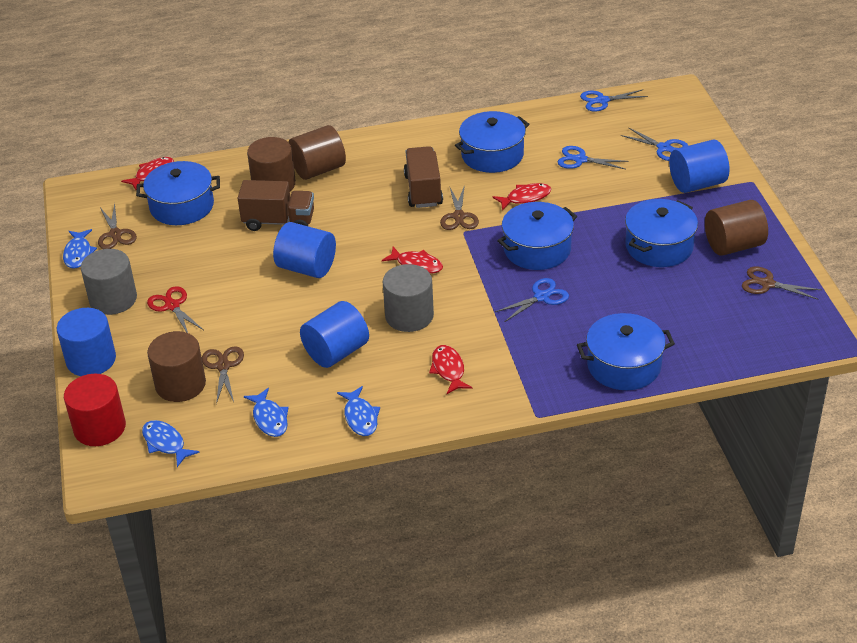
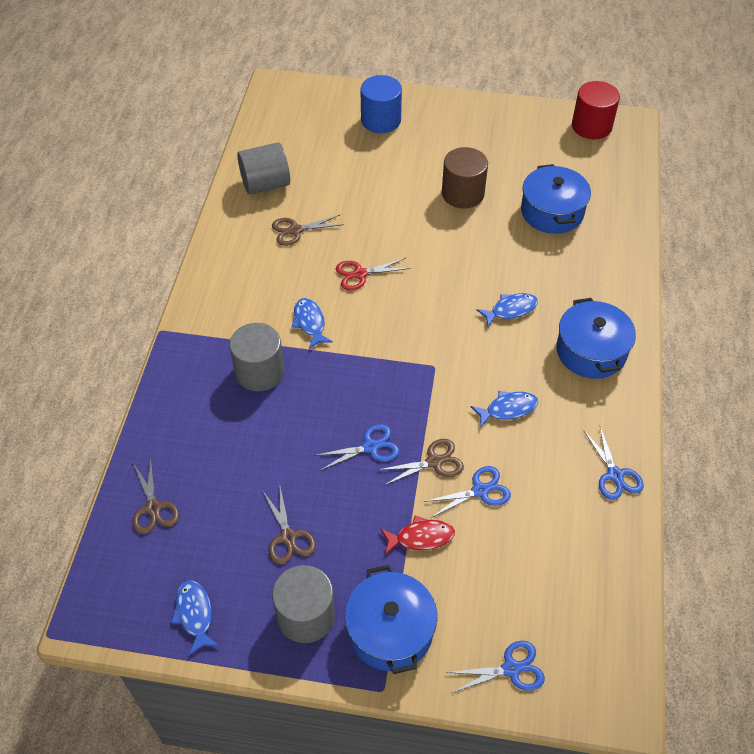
blue cylinder: [57,308,116,376] [273,222,336,278] [300,301,369,368] [669,139,729,193] = 4 -> [361,75,402,133] = 1
blue pot: [136,161,220,225] [455,111,529,173] [497,202,577,270] [577,313,675,390] [625,199,698,267] = 5 -> [345,565,437,674] [521,164,591,234] [556,298,636,379] = 3
brown cylinder: [147,331,206,402] [247,137,296,191] [289,125,346,180] [705,200,768,256] = 4 -> [442,147,488,208] = 1
brown truck: [238,180,314,231] [404,146,443,208] = 2 -> none = 0
grey cylinder: [81,249,137,315] [383,264,434,332] = 2 -> [229,323,284,391] [237,142,290,194] [272,565,335,643] = 3
red fish: [121,157,174,190] [382,246,443,274] [429,345,472,394] [493,183,551,211] = 4 -> [380,516,455,555] = 1

